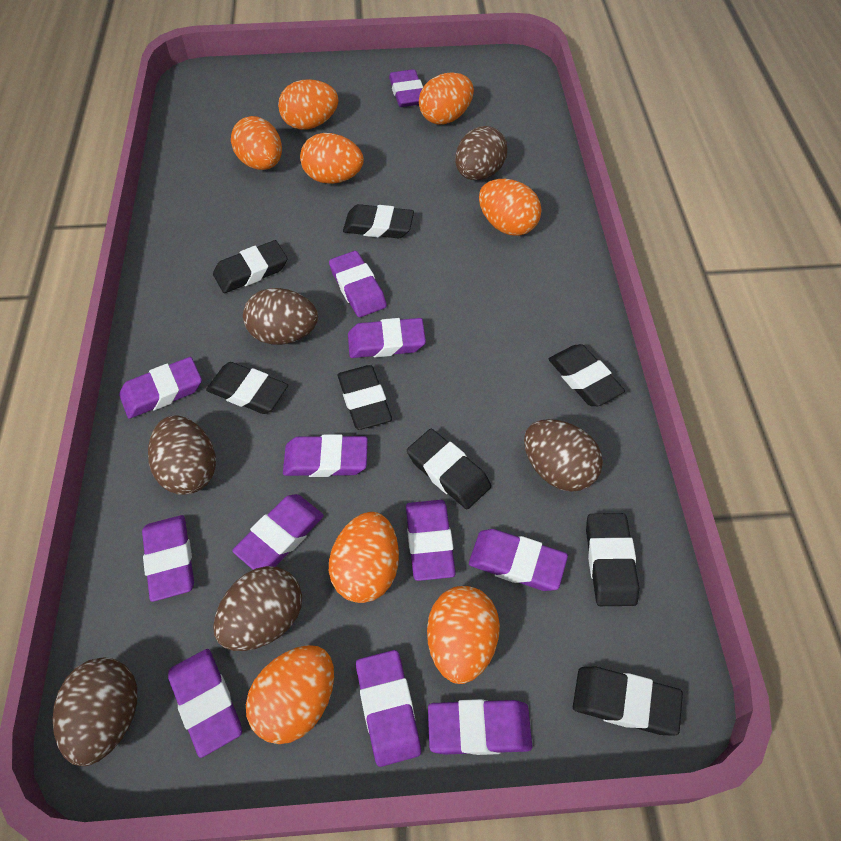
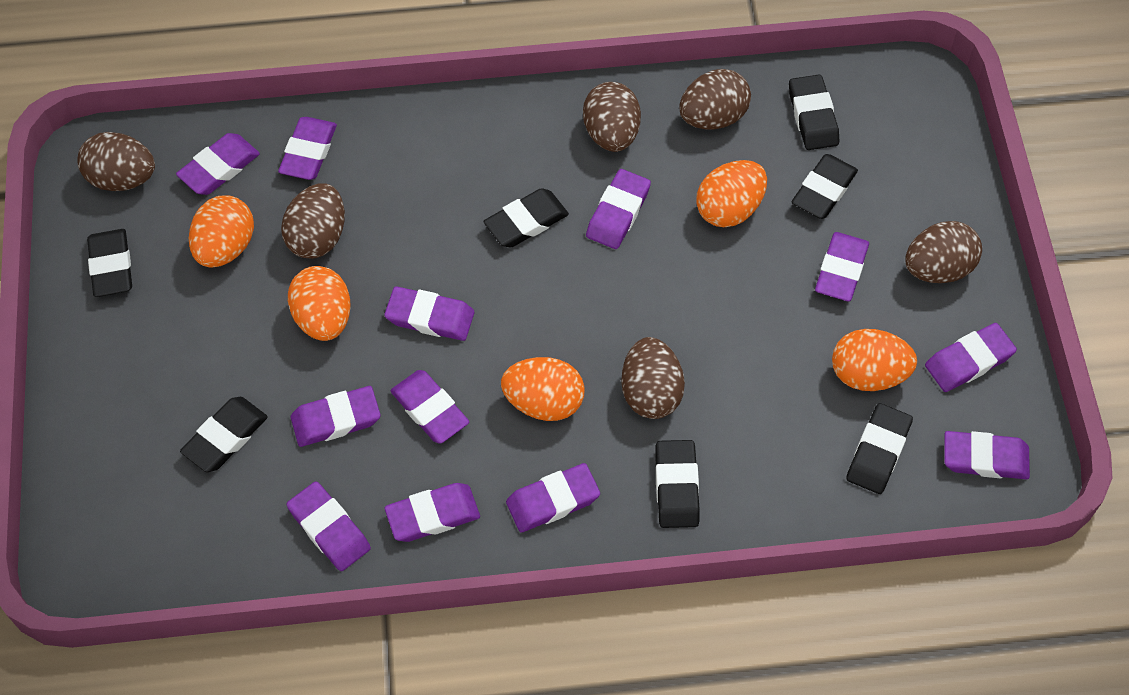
black eraser: [206,362,288,414] [213,240,288,293] [338,365,392,430] [343,204,414,238] [407,429,491,509] [549,344,625,406] [573,666,683,736] [586,513,639,606] = 8 -> [87,229,132,297] [180,397,268,472] [483,188,569,248] [655,440,700,528] [789,75,839,150] [791,154,858,219] [846,403,913,494] = 7
orange egg: [231,116,282,170] [246,645,334,744] [278,79,339,130] [300,133,364,184] [329,512,399,603] [419,72,474,125] [427,586,500,684] [479,179,542,236] = 8 -> [189,195,254,268] [288,266,351,341] [501,357,585,421] [696,160,767,227] [832,329,917,391] = 5

